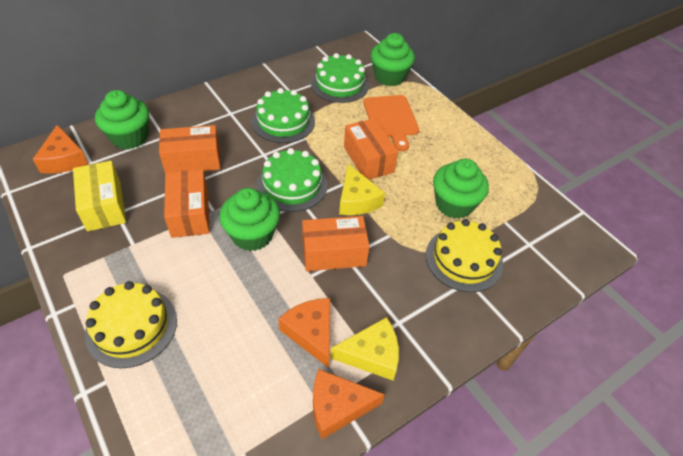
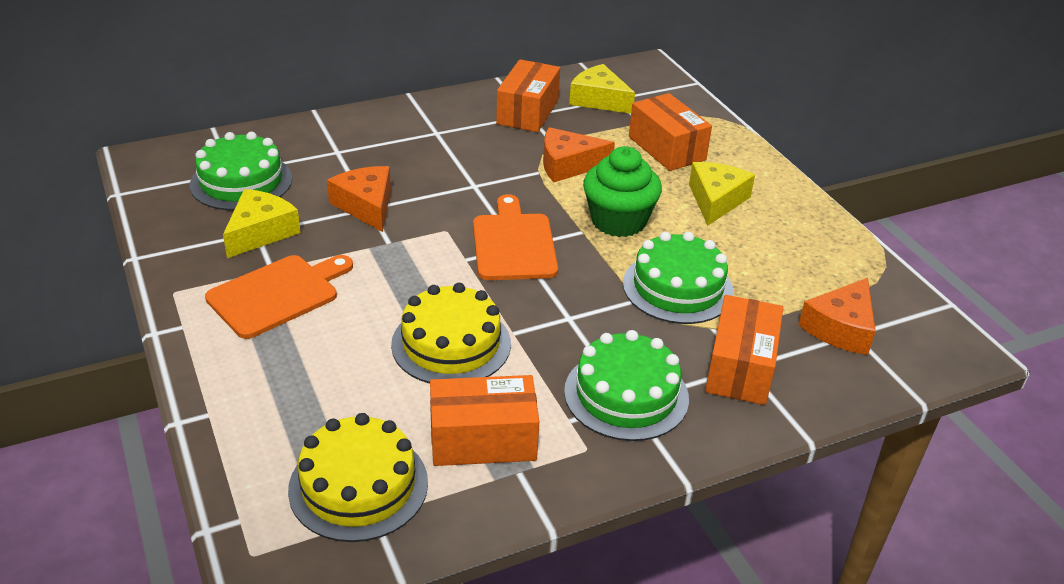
green cupcake: [95,90,149,149] [219,188,280,251] [371,33,415,86] [433,159,489,219] = 4 -> [583,146,662,237] = 1
orange cutting board: [364,95,419,151] = 1 -> [205,255,353,339] [473,194,558,280] = 2
yellow box: [73,161,126,232] = 1 -> none = 0
yellow cheese: [330,317,399,380] [339,164,385,215] = 2 -> [223,189,301,258] [569,64,635,114] [689,162,755,226] = 3

